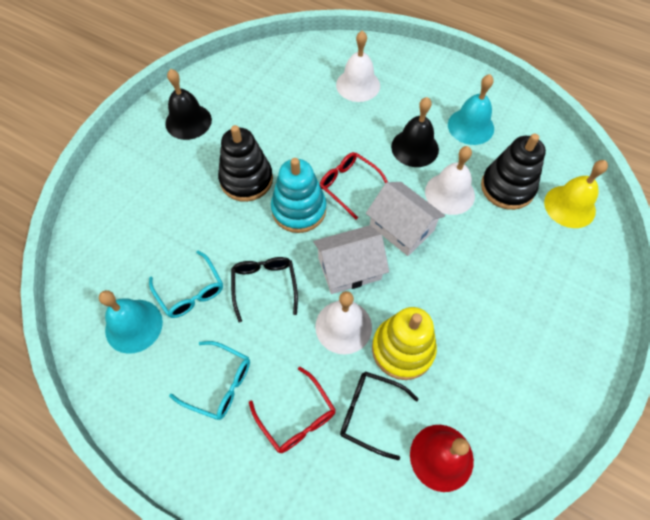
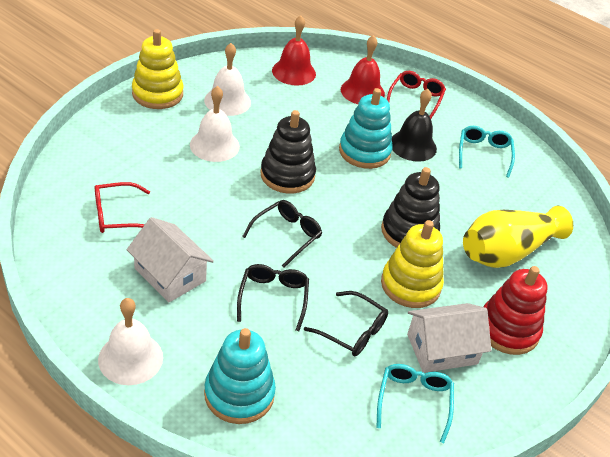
black bell: [165,69,212,140] [391,97,439,167] = 2 -> [392,89,437,162] = 1
black glasses: [231,257,298,323] [340,371,419,460] = 2 -> [237,264,309,331] [242,200,322,268] [304,291,388,356] = 3
red bell: [410,425,474,492] = 1 -> [272,15,316,86] [341,35,385,104] = 2
red stacking toy: none = 0 -> [483,266,547,355] = 1
turquoise bell: [99,290,163,354] [448,74,494,145] = 2 -> none = 0
turquoise stacking toy: [271,158,326,233] = 1 -> [204,328,276,424] [339,88,393,169] = 2
yellow bell: [544,160,608,228] = 1 -> none = 0
yellow stacking toy: [372,307,437,380] = 1 -> [132,29,184,109] [381,220,444,308] = 2
yellow vase: none = 0 -> [463,206,573,268] = 1

